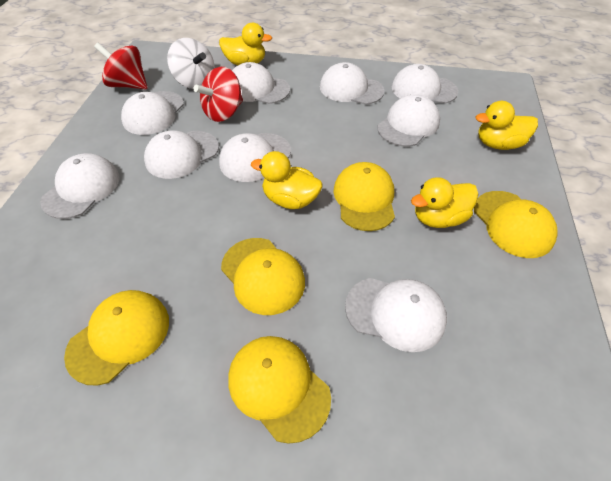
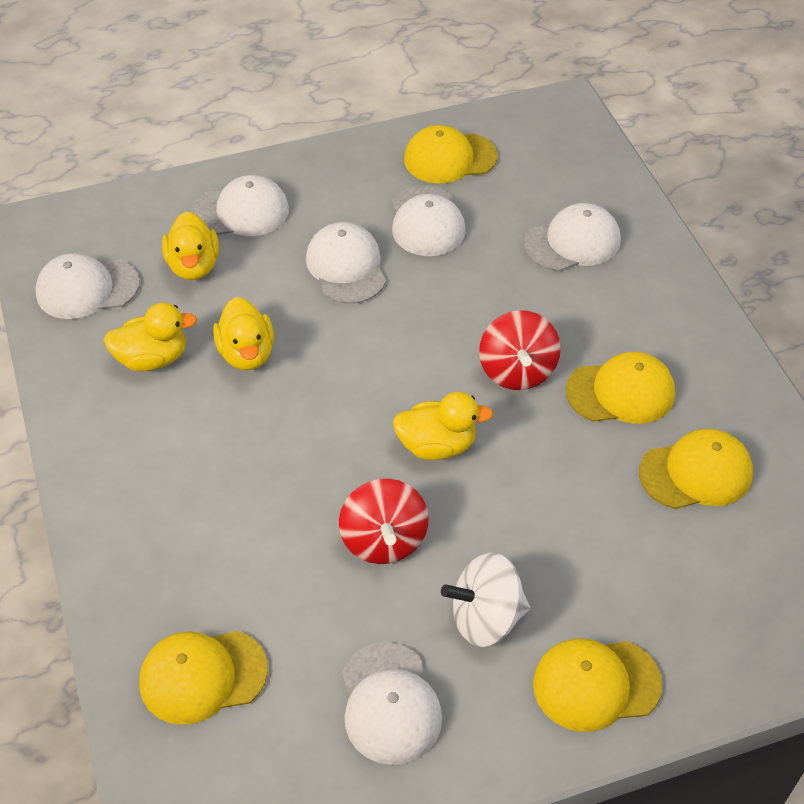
white cap: [41,153,120,219] [121,91,184,135] [144,130,219,179] [219,133,291,182] [232,62,290,104] [320,62,385,105] [345,278,447,352] [377,94,440,146] [392,64,458,104] = 9 -> [35,253,140,319] [191,175,289,236] [306,222,386,304] [342,642,442,765] [392,185,465,256] [524,203,621,271] = 6

